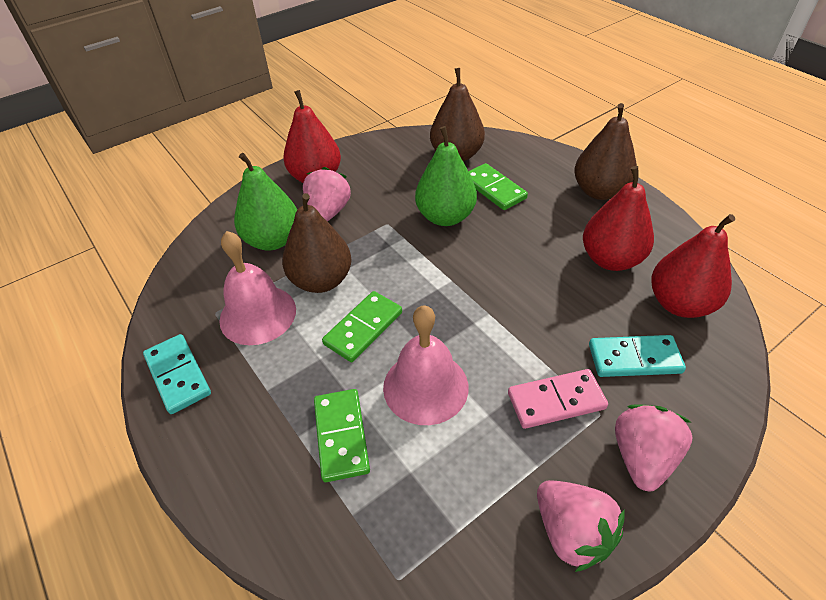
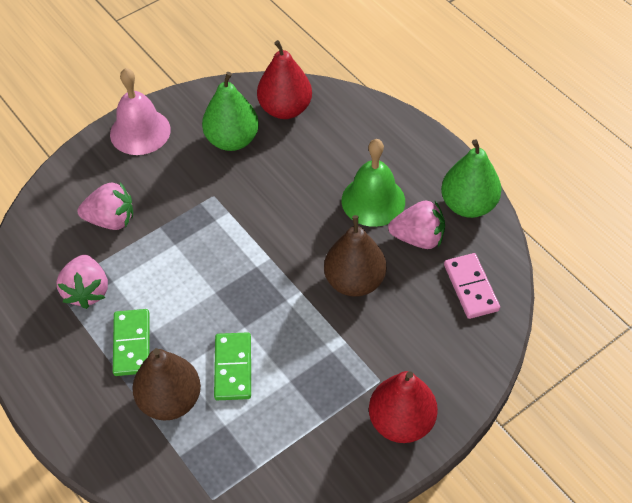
brown pear: [282,193,352,293] [430,68,485,162] [574,103,637,200] = 3 -> [132,348,201,421] [324,215,386,297] = 2
green bell: none = 0 -> [341,139,405,227] = 1
green domino: [314,389,370,482] [322,291,402,362] [468,163,528,210] = 3 -> [113,309,150,376] [214,332,251,400] = 2
pink bell: [219,231,296,345] [383,306,469,425] = 2 -> [110,68,171,155] = 1
red pear: [283,90,341,183] [583,166,654,271] [651,214,735,318] = 3 -> [257,40,312,119] [369,371,438,443] = 2
turquoise domino: [143,334,211,414] [589,335,686,377] = 2 -> none = 0

